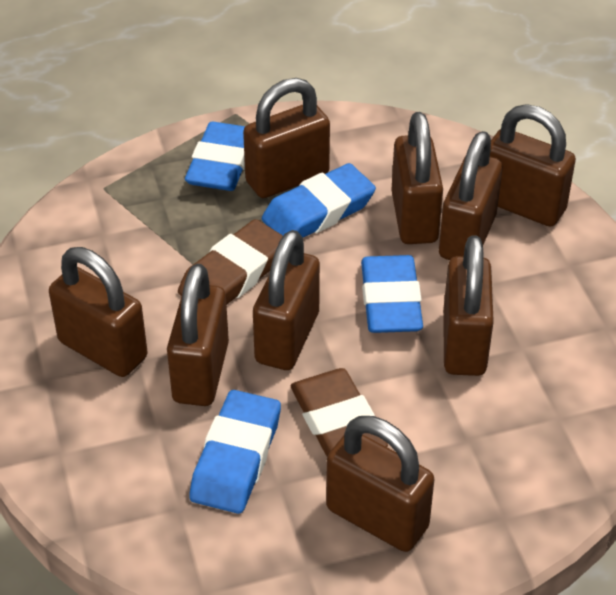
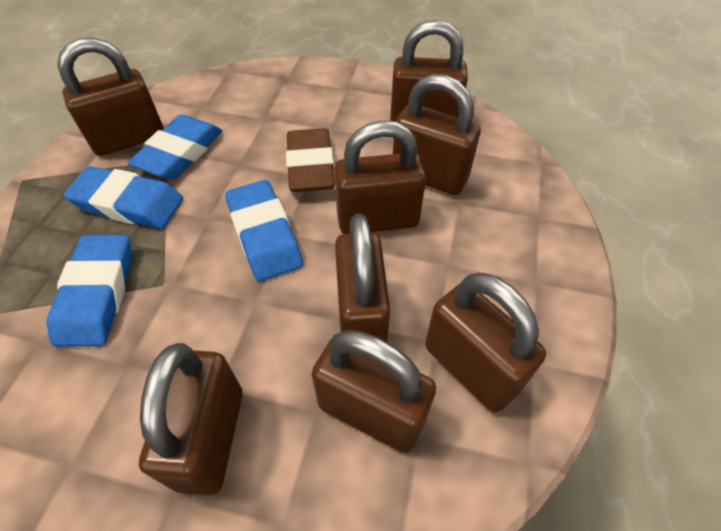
brown eraser: [178,219,283,305] [291,368,388,457] = 2 -> [286,128,335,192] = 1
brown padlock: [49,247,148,377] [167,264,229,406] [243,78,330,198] [253,230,320,370] [326,416,434,552] [391,112,443,244] [439,131,503,260] [443,235,494,376] [490,104,576,227] = 9 -> [57,37,164,156] [139,343,243,495] [311,330,436,453] [334,120,426,234] [335,214,390,342] [390,20,468,121] [393,74,481,195] [425,273,546,413] = 8

